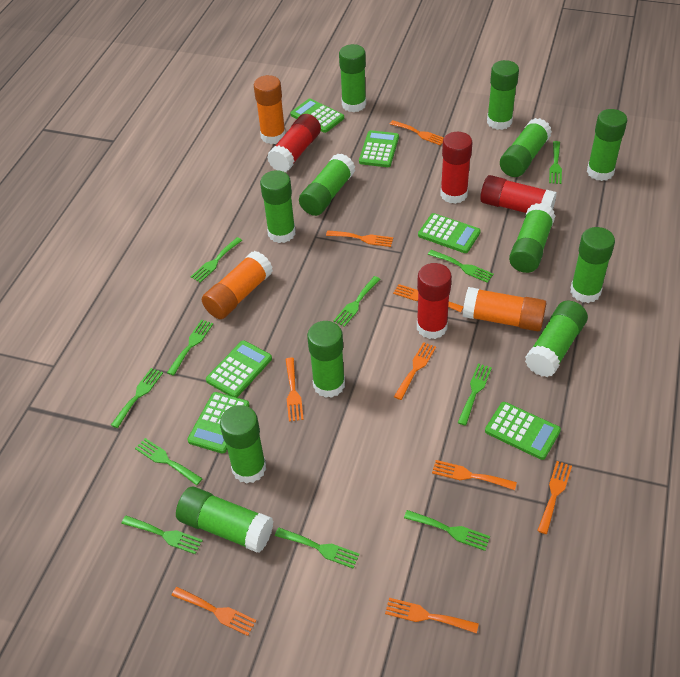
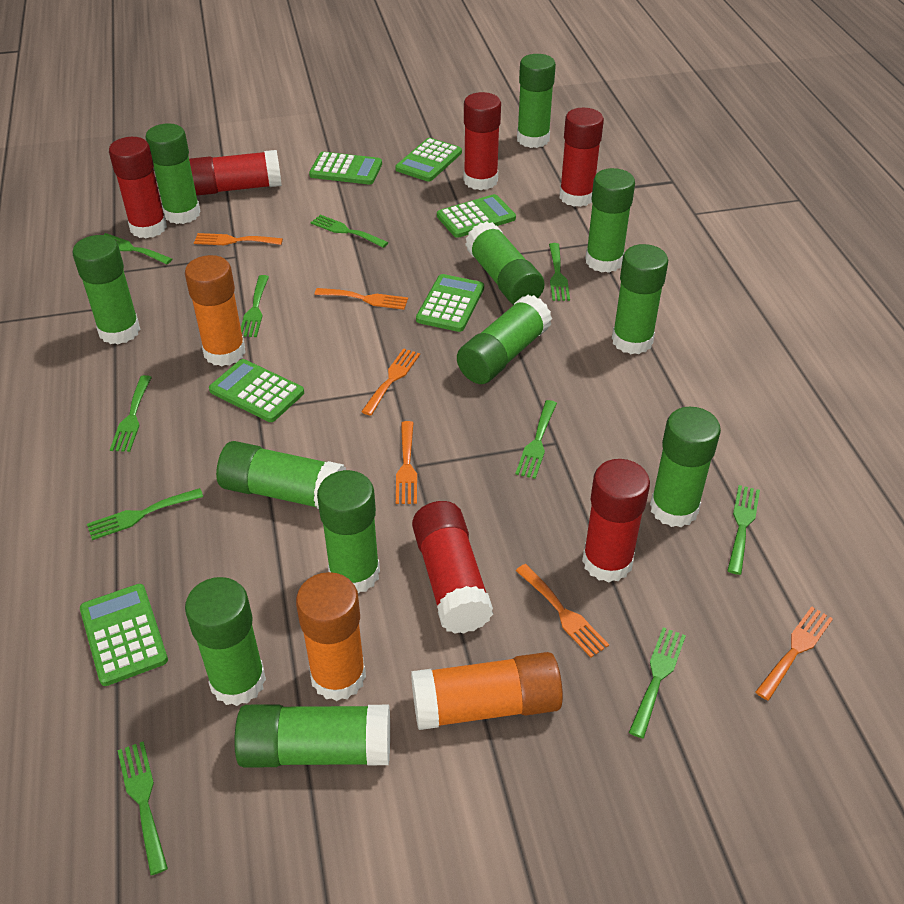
green fork: [111,368,163,428] [121,515,203,554] [135,438,203,485] [167,319,213,376] [191,237,243,283] [275,528,360,569] [333,276,381,327] [404,510,490,551] [428,250,494,283] [458,363,492,426] [549,141,562,184] = 11 -> [87,488,203,540] [104,233,172,265] [110,375,152,452] [118,742,168,875] [241,275,269,337] [310,215,388,248] [515,400,557,479] [549,243,570,301] [629,627,686,738] [727,485,760,575] = 10
orange fork: [171,587,256,636] [285,358,304,421] [326,230,393,247] [385,598,479,634] [390,120,444,145] [393,284,464,312] [394,342,436,400] [432,460,517,490] [537,461,572,534] = 9 -> [194,233,283,245] [314,288,408,310] [361,348,420,416] [396,421,417,504] [516,564,609,658] [755,606,833,701] = 6
red glue stick: [267,114,321,172] [417,263,452,339] [440,132,473,204] [480,175,557,213] = 4 -> [109,137,167,238] [189,150,282,196] [412,501,493,634] [464,92,501,190] [560,108,604,207] [582,459,650,582] = 6

